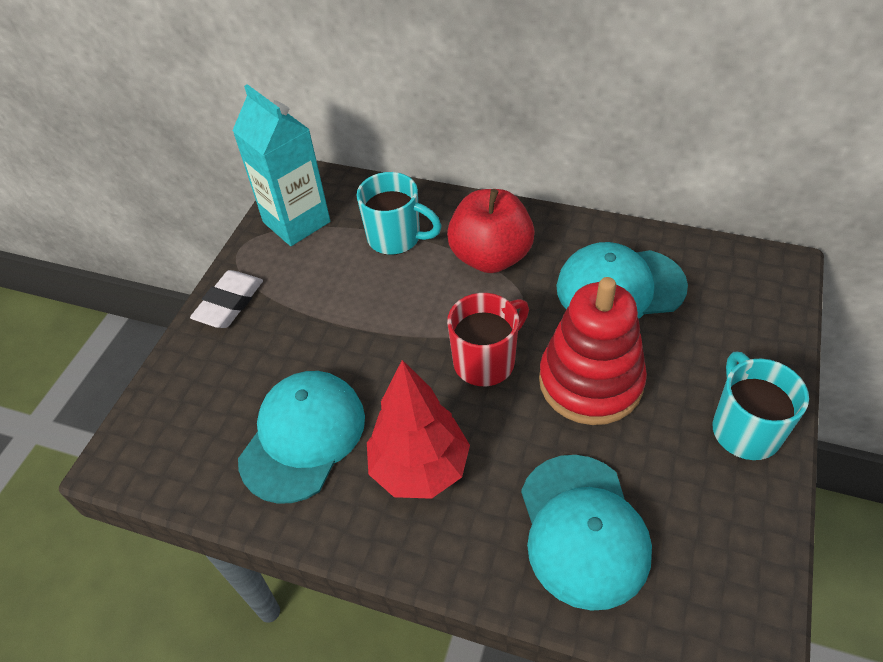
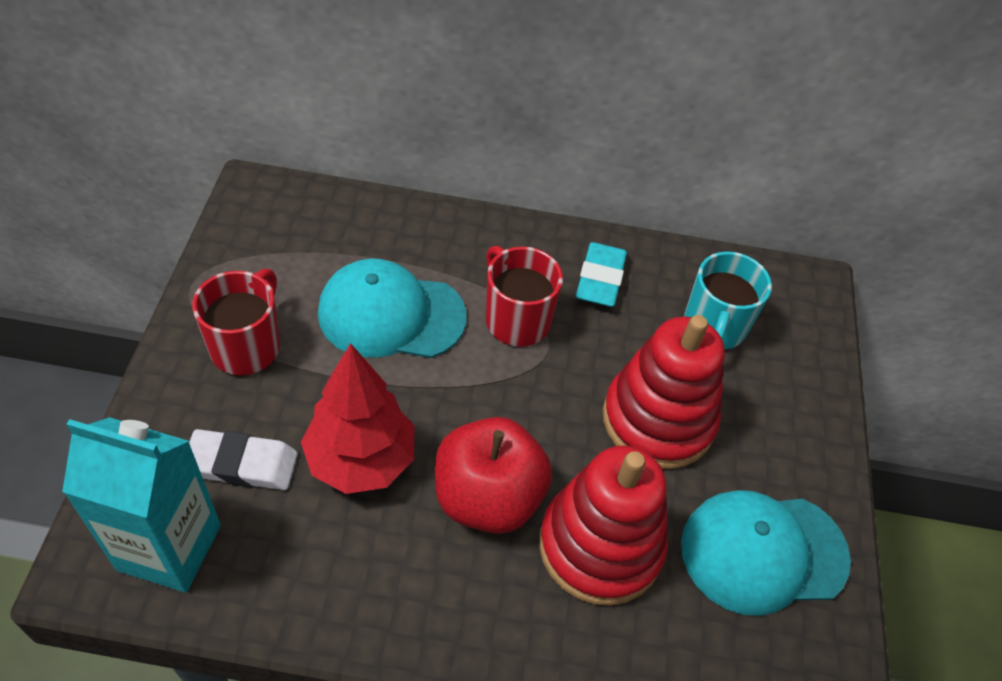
red mug: [447,293,529,386] = 1 -> [192,269,280,375] [486,246,563,347] = 2
red stacking toy: [539,277,647,425] = 1 -> [539,445,668,606] [603,315,725,469] = 2
turquoise cap: [238,371,365,504] [521,455,652,611] [556,242,688,319] = 3 -> [318,259,466,358] [681,490,851,616] = 2
turquoise eraser: none = 0 -> [576,242,627,307] = 1
turquoise mug: [356,172,442,255] [713,352,809,460] = 2 -> [684,251,772,349] = 1

